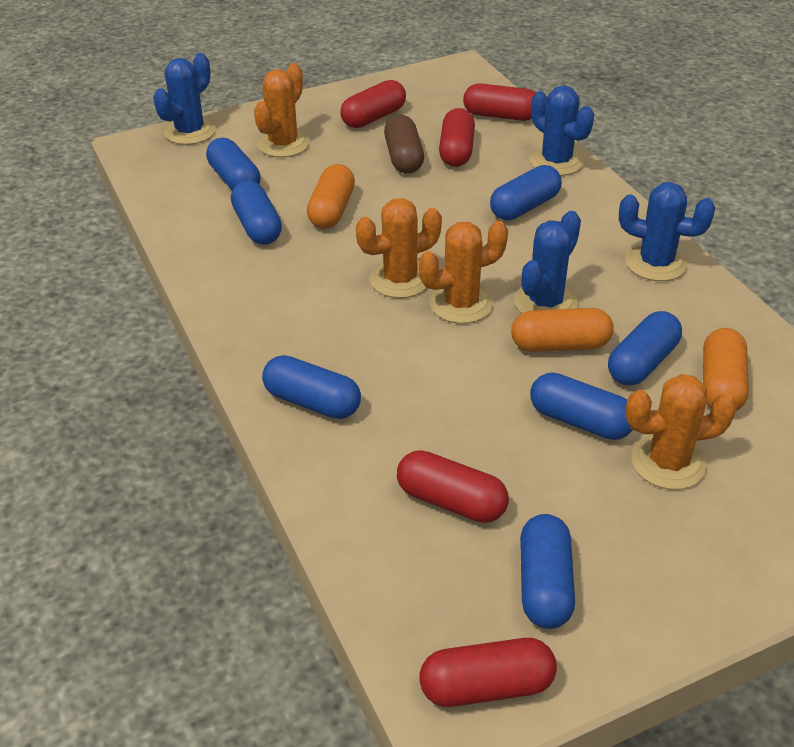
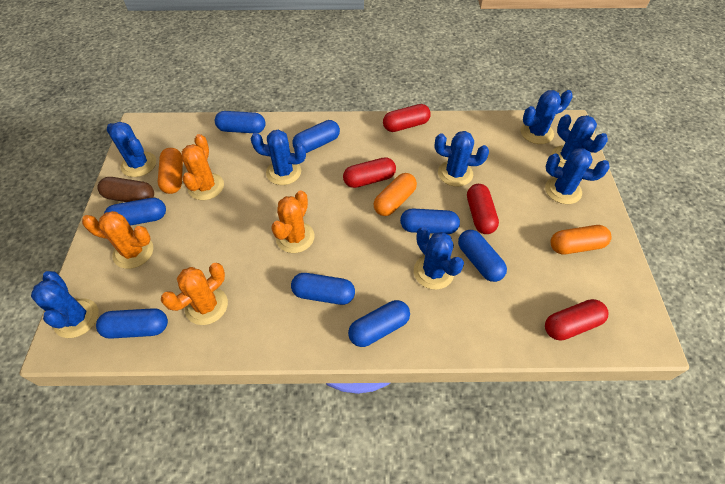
blue cactus: [153,53,216,145] [514,211,581,314] [530,85,594,176] [619,182,715,281] = 4 -> [31,271,99,338] [107,122,156,177] [251,129,306,185] [414,227,464,290] [435,131,489,187] [521,90,573,144] [545,148,610,204] [551,115,608,168] = 8
blue capsule: [206,138,261,190] [231,180,282,245] [262,355,361,419] [490,165,562,220] [520,514,575,629] [530,372,633,440] [608,311,682,386] = 7 -> [96,308,168,339] [104,198,166,226] [215,111,265,133] [291,273,355,305] [292,120,340,153] [348,300,410,347] [400,209,460,234] [458,230,507,282] = 8
red capsule: [340,80,406,128] [397,450,509,523] [420,638,557,707] [439,108,475,167] [463,83,536,121] = 5 -> [343,157,396,188] [383,104,431,132] [467,184,499,234] [545,299,609,341] = 4

